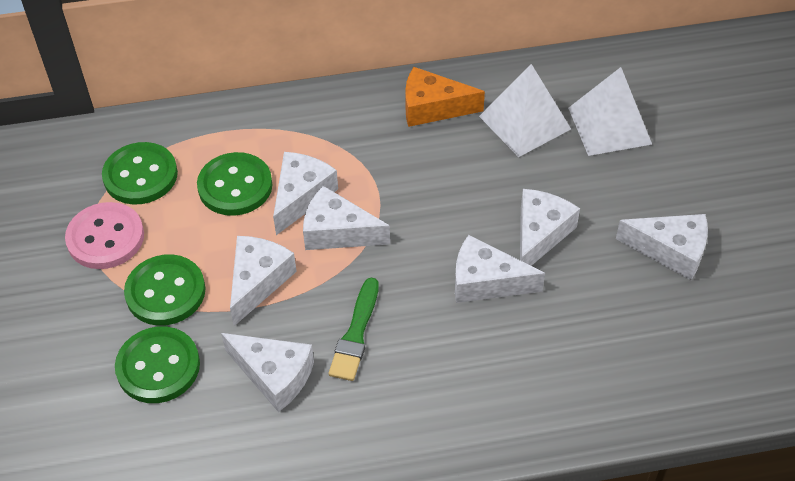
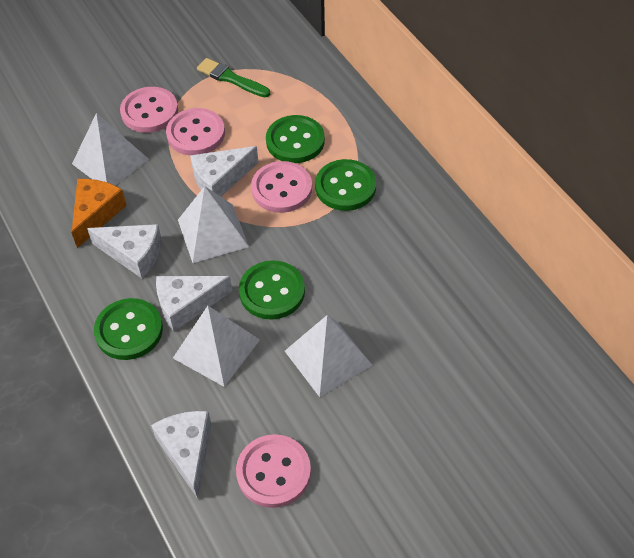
pink button: [65,202,144,269] = 1 -> [120,87,178,133] [166,108,225,155] [236,434,311,508] [251,161,312,213] = 4
white cheese: [221,333,314,412] [230,236,297,326] [273,152,338,235] [303,186,390,250] [455,235,545,303] [520,189,580,266] [616,214,708,280] = 7 -> [87,224,162,278] [151,411,212,499] [156,276,232,332] [190,146,259,197] = 4
white pyramid: [479,64,571,157] [568,67,652,156] = 2 -> [72,113,149,185] [173,306,260,387] [178,186,249,263] [285,315,372,397] = 4

